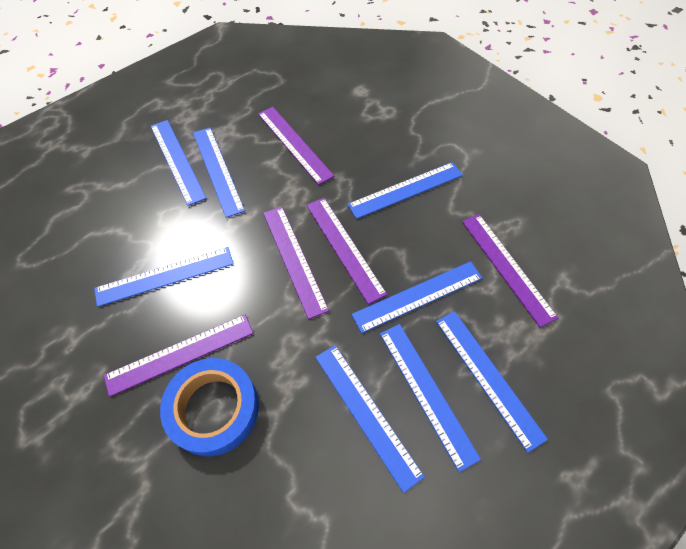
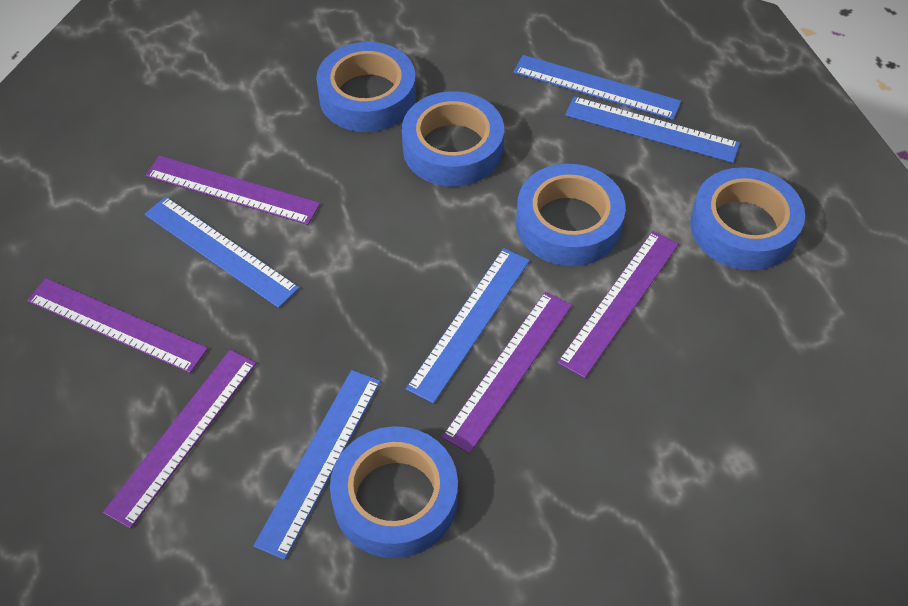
blue ruler: [94,247,234,307] [151,120,206,206] [193,128,245,218] [315,345,425,493] [347,162,463,219] [351,261,482,333] [380,324,481,472] [436,311,548,453] = 8 -> [145,196,300,308] [253,370,381,560] [406,248,530,404] [513,55,681,120] [565,96,740,163] = 5
blue tape: [160,358,259,456] = 1 -> [316,42,416,132] [330,426,458,558] [402,91,504,187] [516,164,626,266] [690,167,805,270] = 5

